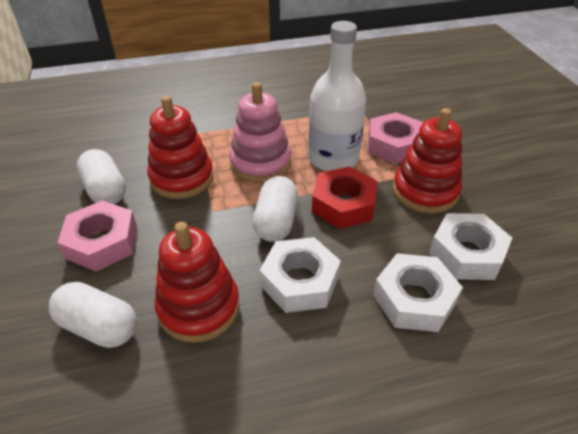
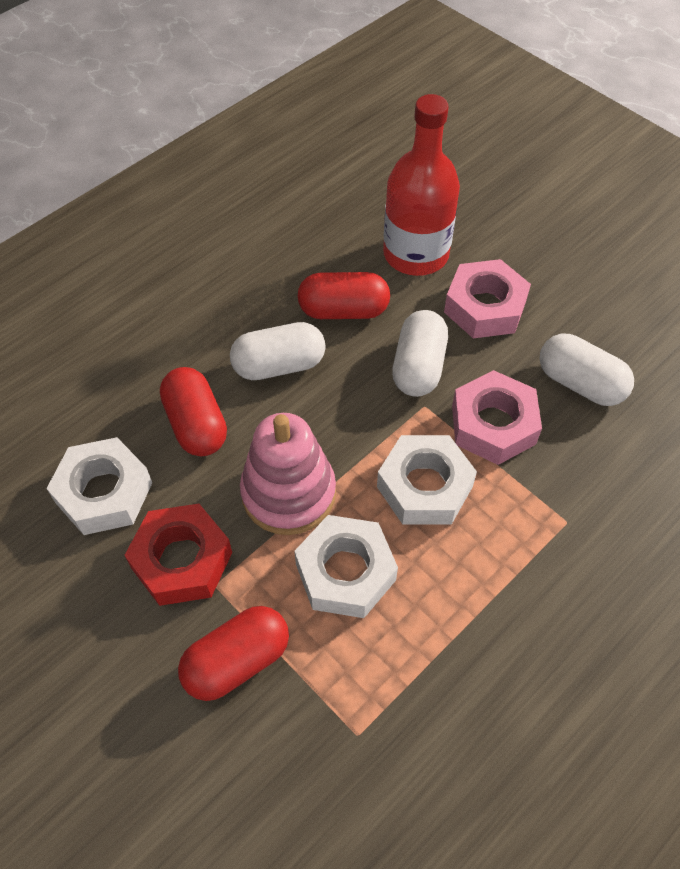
red bottle: none = 0 -> [383,94,460,276] = 1
red capsule: none = 0 -> [160,367,227,456] [178,606,289,701] [297,272,390,319] = 3
red stacking toy: [147,96,214,199] [155,222,240,343] [393,108,462,214] = 3 -> none = 0
white bottle: [308,21,366,171] = 1 -> none = 0

